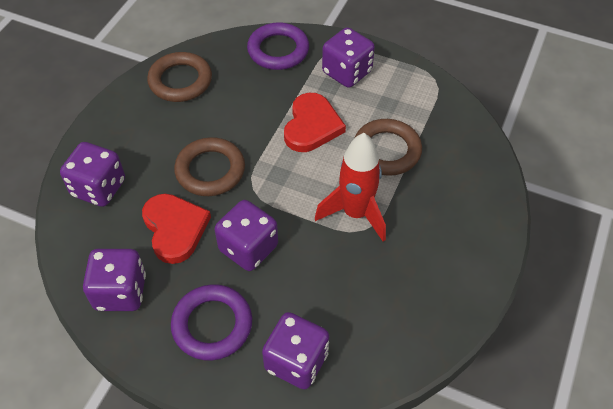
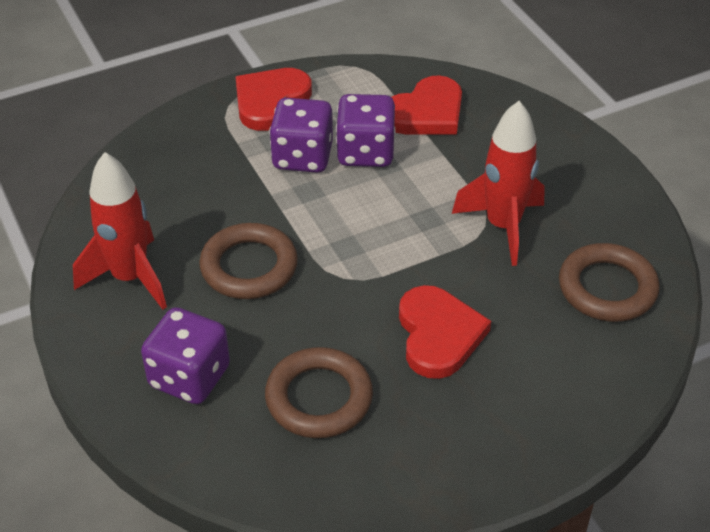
purple dice: [60,142,125,207] [83,249,146,311] [215,200,278,271] [262,312,329,389] [322,27,375,88] = 5 -> [141,307,230,404] [269,98,333,173] [336,94,395,167] = 3
purple ring: [171,284,252,361] [247,23,309,70] = 2 -> none = 0
red heart: [142,194,211,264] [284,93,346,152] = 2 -> [236,68,312,131] [392,75,462,134] [399,285,491,379] = 3
red rocket: [315,133,386,242] = 1 -> [73,152,167,310] [452,101,545,266] = 2

